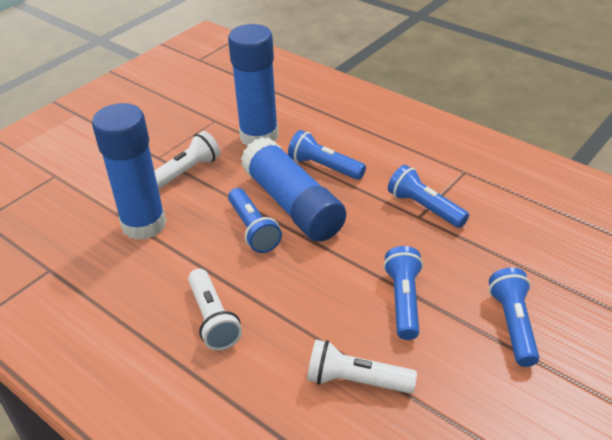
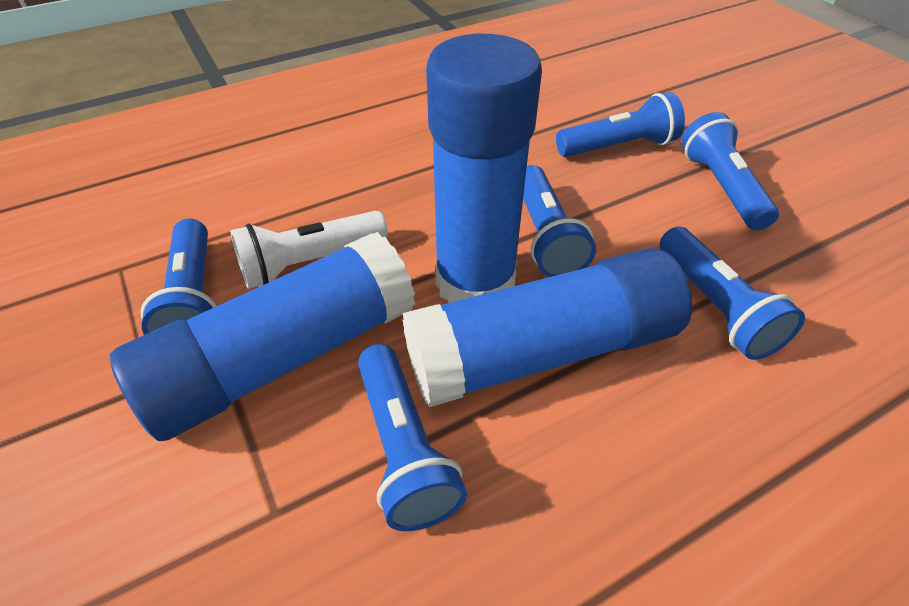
blue flashlight: [228,188,282,253] [288,130,366,180] [383,246,423,340] [388,165,469,228] [489,267,539,367] = 5 -> [141,218,217,335] [358,344,467,531] [523,165,596,277] [556,92,685,157] [659,227,805,360] [681,112,779,230] = 6
white flashlight: [154,131,220,189] [188,268,242,351] [307,340,417,394] = 3 -> [231,211,388,289] = 1

